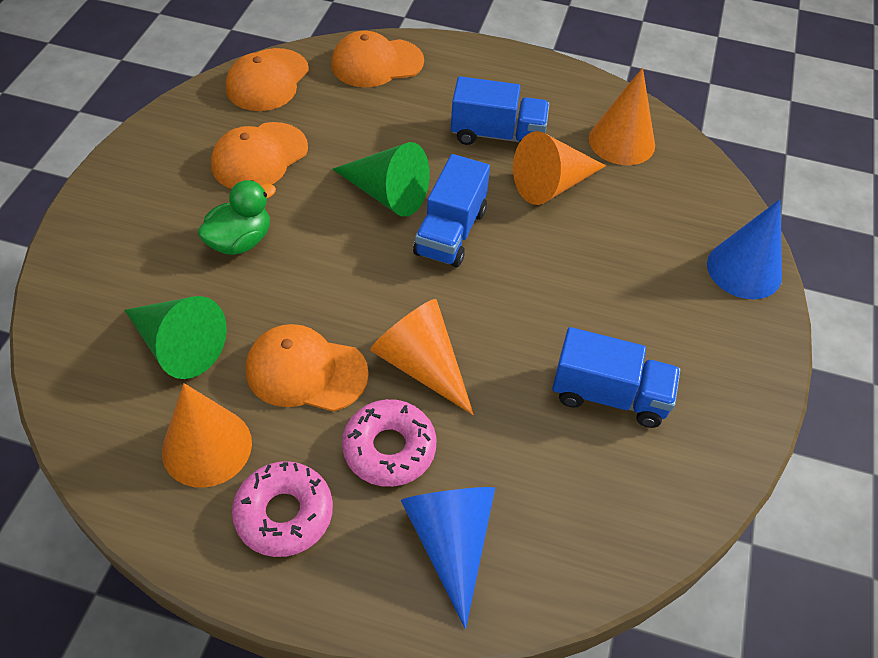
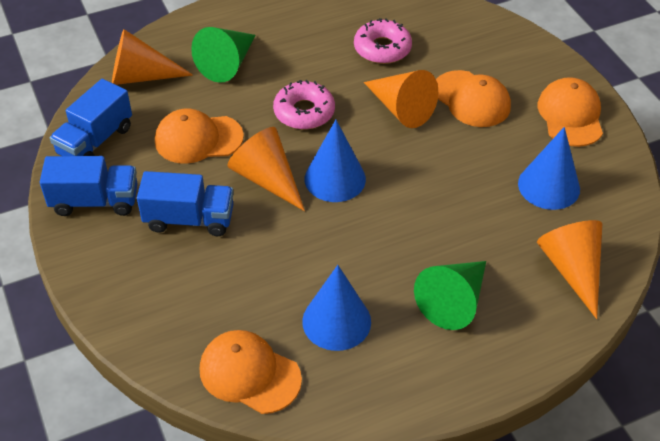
blue cone: [401,487,495,629] [707,199,782,299] = 2 -> [302,265,371,351] [305,120,366,202] [518,127,580,210] = 3
green duck: [197,180,276,255] = 1 -> none = 0

